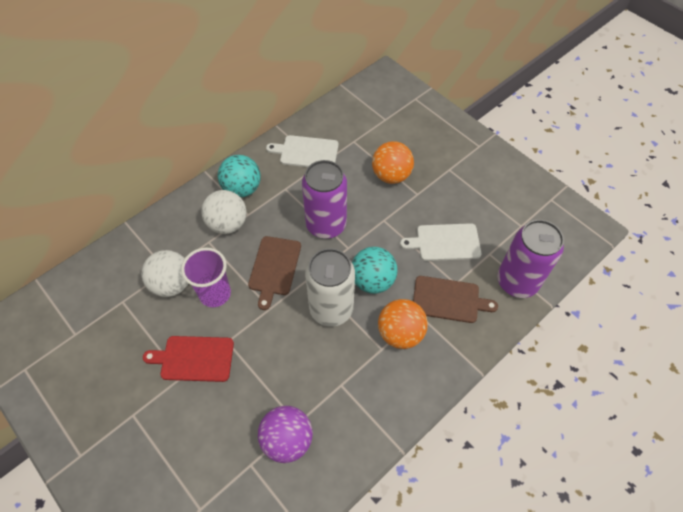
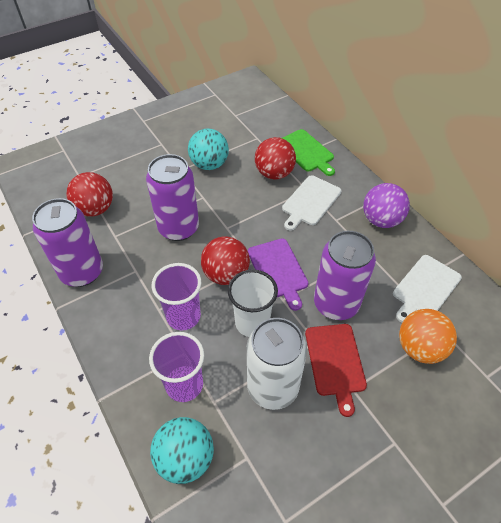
brown cutting board: [248,236,301,310] [413,276,498,323] = 2 -> none = 0
green cutting board: none = 0 -> [282,129,335,176] = 1
orange ball: [372,141,414,184] [378,299,428,349] = 2 -> [399,309,457,364] = 1
purple can: [302,160,347,239] [497,220,564,298] = 2 -> [32,198,103,287] [146,154,199,241] [314,231,376,320] = 3
purple cup: [181,248,231,307] = 1 -> [149,332,204,402] [152,263,201,330] = 2
purple cutting board: none = 0 -> [248,238,308,311] = 1
red ball: none = 0 -> [67,172,113,216] [201,236,250,285] [255,137,296,180] = 3
white ball: [141,250,188,297] [201,190,246,234] = 2 -> none = 0
white cup: none = 0 -> [228,270,278,337] = 1

